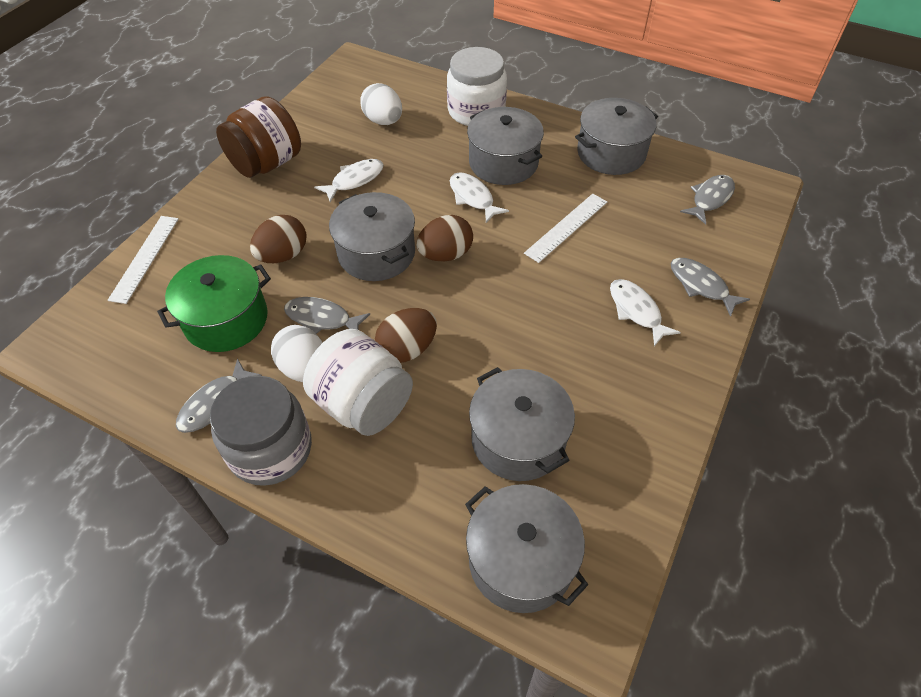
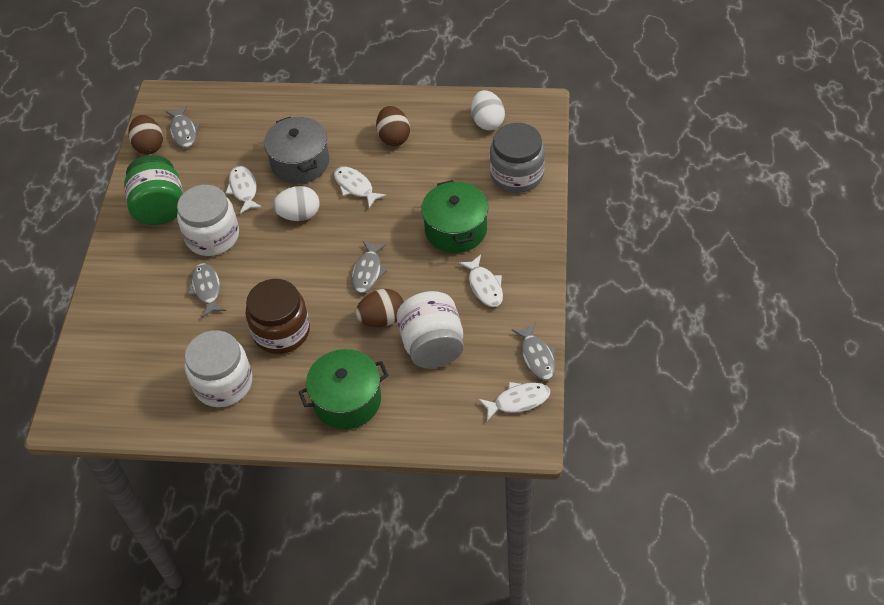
green jar: none = 0 -> [124,155,183,225] = 1
green pot: [157,255,271,352] = 1 -> [299,349,389,429] [421,180,488,253] = 2
grey pot: [329,192,415,281] [465,484,588,613] [467,107,544,185] [469,367,575,481] [575,98,658,175] = 5 -> [264,117,329,184] = 1
white fish: [314,159,384,202] [450,172,509,223] [610,279,681,346] = 3 -> [226,166,262,214] [334,167,386,208] [459,255,503,307] [478,382,550,421] = 4
white jar: [303,329,413,436] [447,47,507,126] = 2 -> [177,185,239,256] [185,330,252,407] [397,291,464,368] = 3
white ruler: [107,216,179,304] [524,194,607,263] = 2 -> none = 0

